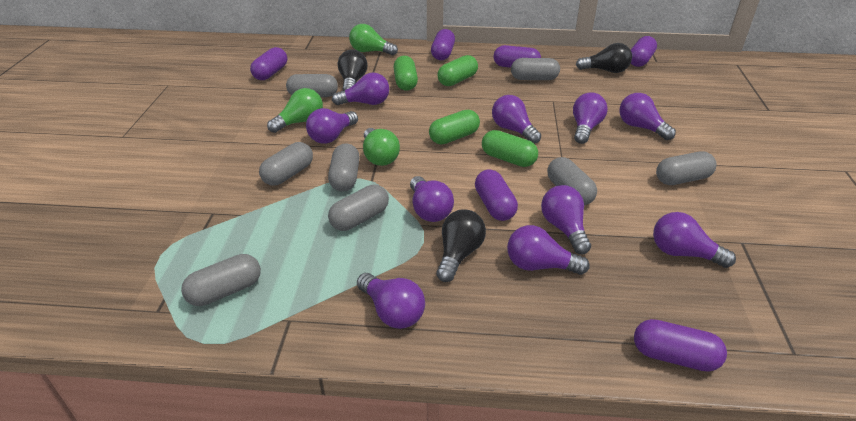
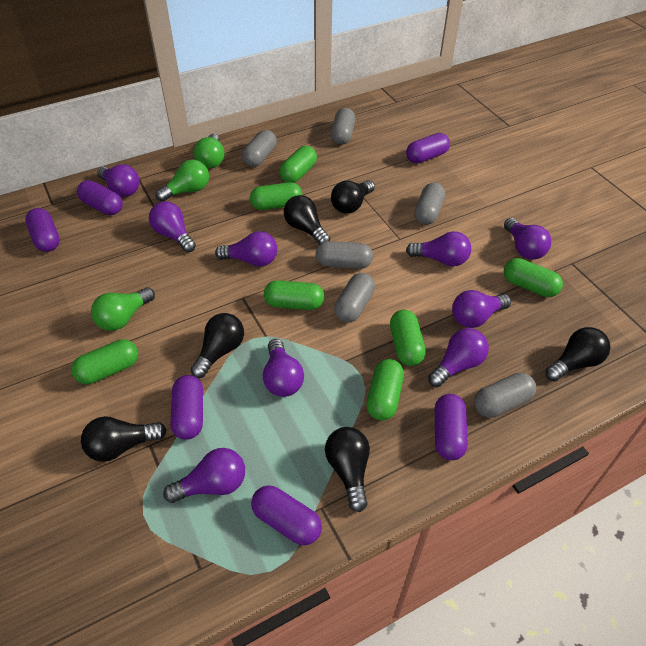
black light bulb: [338,49,368,91] [436,209,486,282] [576,43,632,73] = 3 -> [81,416,167,462] [191,313,244,378] [284,195,330,245] [325,427,370,512] [331,180,375,214] [545,327,611,381] = 6
green capsule: [394,56,418,91] [429,110,480,144] [438,55,478,86] [482,130,538,167] = 4 -> [71,339,138,384] [250,182,302,210] [264,280,324,310] [279,146,317,183] [366,359,404,421] [390,310,426,366] [504,258,563,297] = 7
grey capsule: [181,254,261,306] [259,142,313,186] [286,74,338,97] [328,143,360,192] [328,185,389,231] [511,58,560,80] [547,157,597,205] [656,151,717,185] = 8 -> [242,130,277,167] [315,241,373,269] [331,108,356,145] [334,273,375,323] [414,183,445,225] [474,372,536,418] = 6
purple light bulb: [306,108,358,144] [332,73,389,105] [357,273,425,329] [410,176,454,222] [492,95,541,144] [507,225,589,275] [541,185,591,254] [573,92,608,144] [619,93,676,140] [653,212,736,268] = 10 -> [97,164,140,197] [149,201,196,252] [163,448,245,503] [215,231,277,267] [263,339,304,397] [406,231,471,266] [428,328,489,387] [452,290,511,328] [504,218,551,260] = 9

